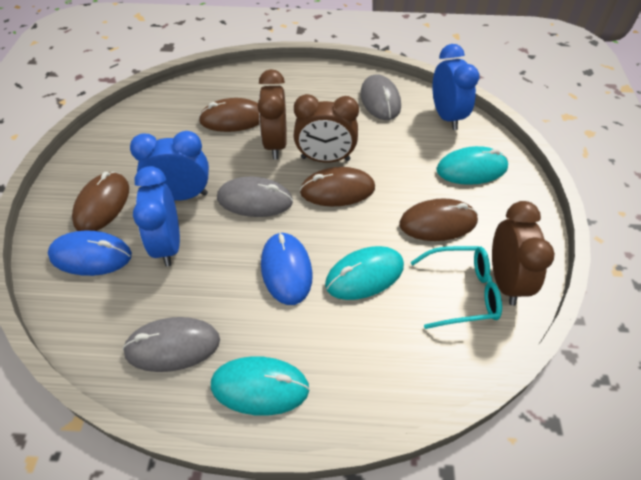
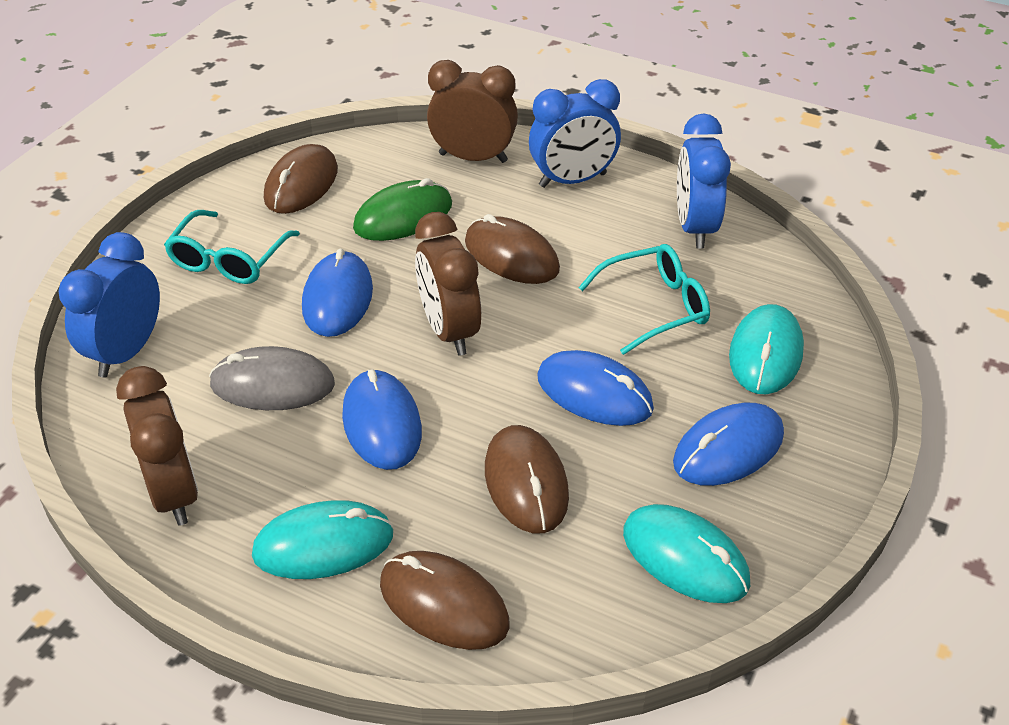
blue mouse: [48,231,132,276] [261,232,313,305] = 2 -> [302,248,373,337] [342,369,422,470] [537,350,654,426] [673,403,784,486] = 4
green mouse: none = 0 -> [353,178,452,241] = 1
grey mouse: [122,317,220,372] [217,176,293,217] [360,75,401,120] = 3 -> [209,346,335,410] = 1
turquoise glasses: [410,246,502,329] = 1 -> [164,210,300,284] [578,244,710,355] = 2

